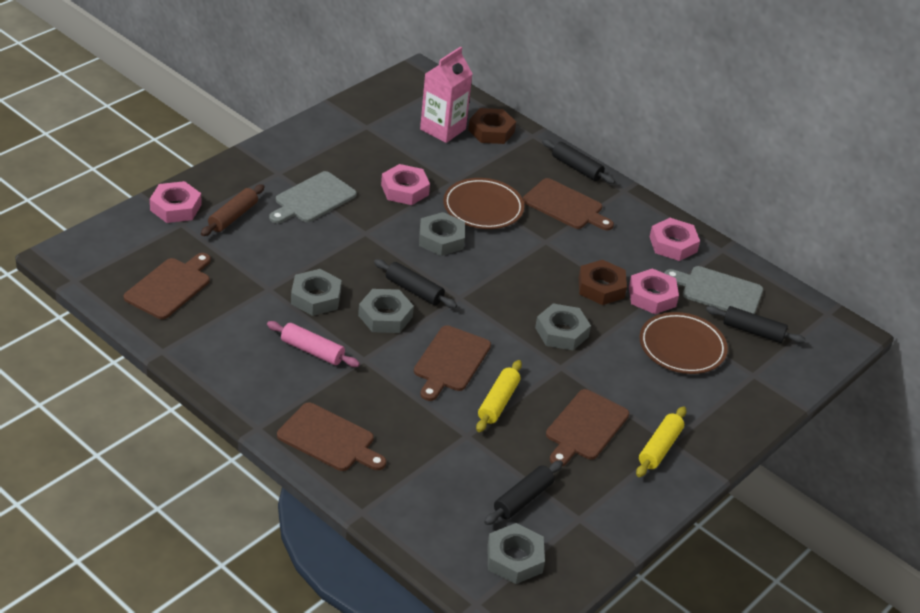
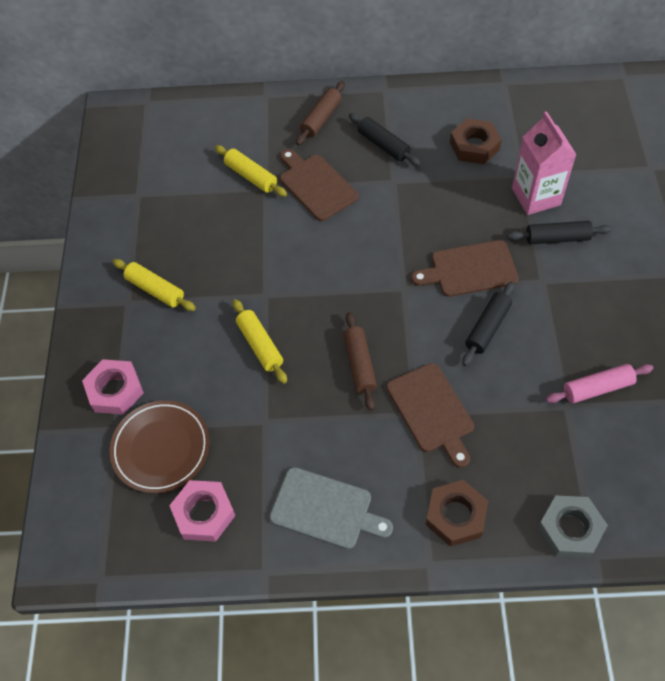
black rolling pin: [374,259,457,308] [484,461,563,525] [542,139,615,184] [706,306,806,344] = 4 -> [349,113,421,166] [462,281,515,366] [507,221,612,244] = 3
brown cutting board: [124,253,211,319] [277,403,386,471] [414,325,491,401] [523,178,614,230] [546,389,629,466] = 5 -> [280,149,359,221] [386,363,474,468] [411,240,519,297] = 3
brown plate: [443,178,524,229] [640,312,728,374] = 2 -> [110,400,210,493] = 1
brown rolling pin: [201,184,265,236] = 1 -> [296,81,345,145] [343,312,377,411] = 2
grey cutting board: [269,171,357,223] [665,266,763,314] = 2 -> [270,467,393,549] = 1
grey nut: [291,269,342,316] [358,289,414,333] [419,212,465,256] [487,523,545,584] [535,304,591,350] = 5 -> [538,496,608,558] = 1
pink nut: [150,181,202,223] [381,164,430,205] [629,268,679,314] [650,218,700,261] = 4 -> [82,359,144,415] [169,480,236,542] = 2
yellow rolling pin: [476,360,522,432] [636,407,686,477] = 2 -> [113,259,196,311] [215,145,287,197] [233,299,287,384] = 3

